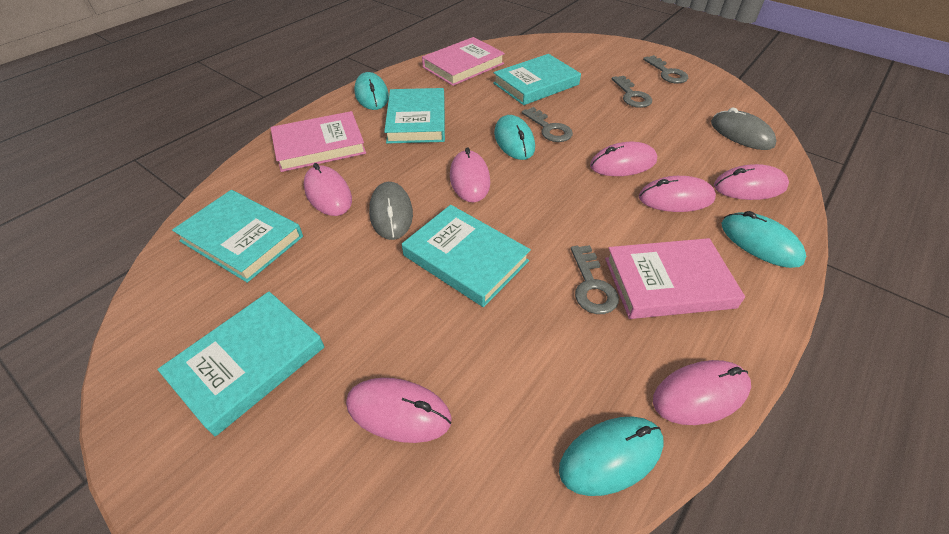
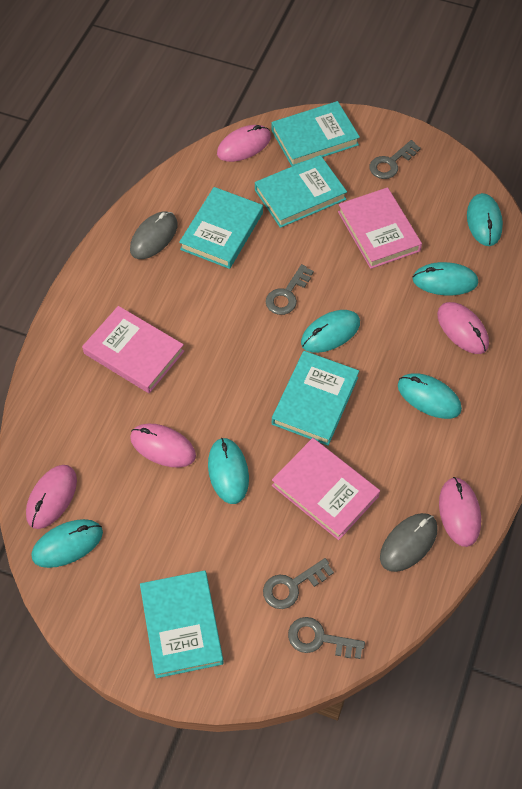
pink mouse: [304,163,352,216] [346,378,452,443] [450,147,490,202] [590,142,657,176] [639,176,716,212] [653,360,751,425] [714,164,789,200] = 7 -> [26,465,77,529] [130,424,196,468] [217,125,271,162] [437,302,489,354] [439,477,481,547] = 5
turquoise mouse: [354,72,389,110] [494,115,535,160] [559,417,664,496] [721,211,806,268] = 4 -> [32,519,103,568] [208,438,249,504] [301,310,360,353] [398,373,462,419] [412,262,478,295] [467,193,503,246] = 6

